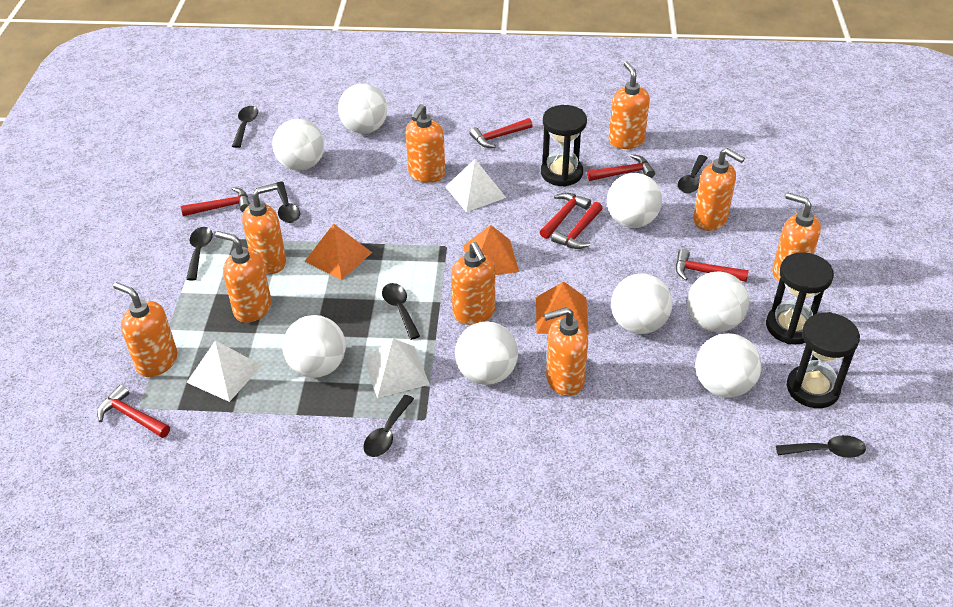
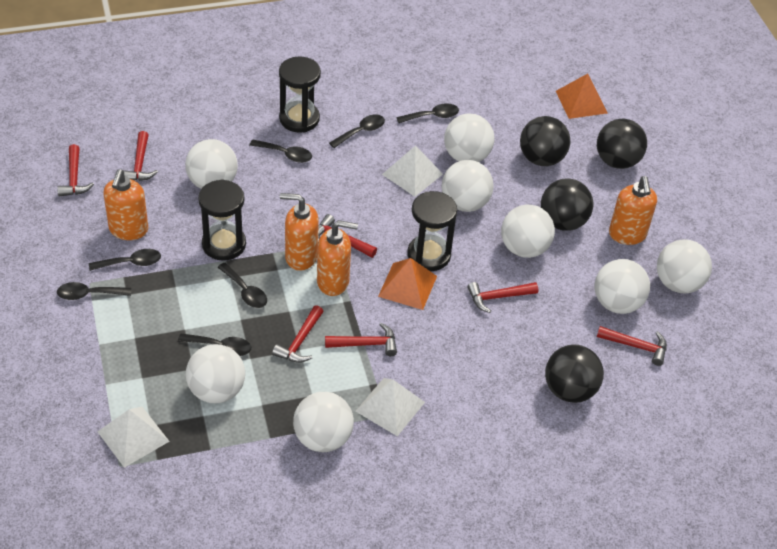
black ball: none = 0 -> [520,116,570,166] [541,178,593,231] [545,344,604,403] [597,119,647,169] = 4
orange pyramid: [304,224,372,280] [463,225,519,275] [536,282,589,334] = 3 -> [378,258,437,310] [556,74,607,119] = 2
orange soap dispenser: [113,282,178,377] [215,231,272,323] [242,183,286,274] [406,104,445,183] [451,242,495,325] [544,307,588,396] [609,61,650,149] [693,148,745,231] [772,193,821,282] = 9 -> [103,169,148,240] [280,193,319,271] [317,220,358,296] [609,176,657,245] = 4

